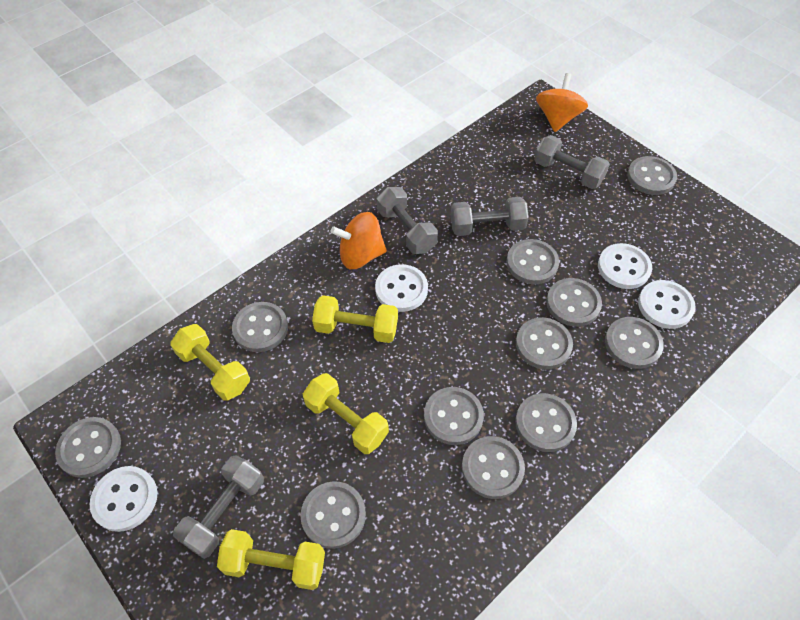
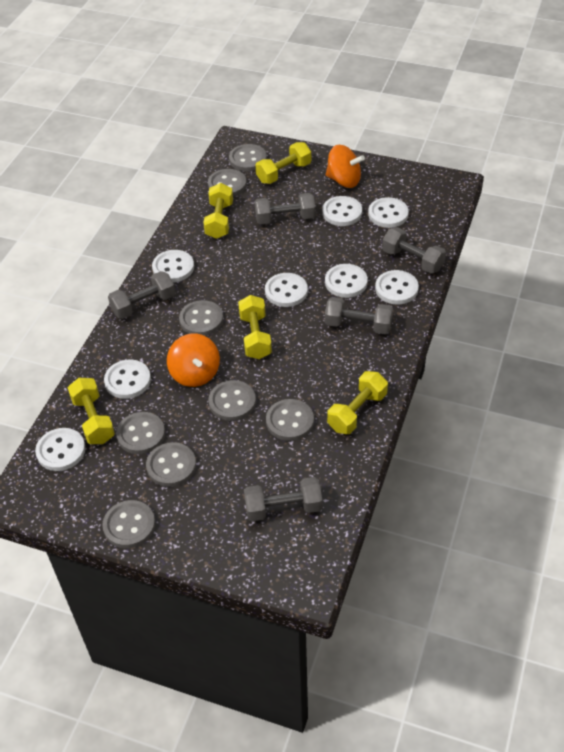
grey button: [55,417,121,478] [232,302,288,352] [300,481,366,549] [424,387,484,445] [462,436,525,499] [506,239,559,284] [515,393,577,452] [516,317,573,369] [546,278,602,327] [605,317,664,369] [627,156,677,195] = 11 -> [103,500,155,548] [116,412,165,454] [146,442,196,487] [179,300,223,336] [208,169,247,197] [208,380,256,421] [229,144,267,171] [266,399,314,441] = 8
grey dumbbell: [173,455,264,559] [377,187,438,254] [451,197,529,236] [534,135,610,189] = 4 -> [108,271,175,319] [244,477,322,521] [255,193,315,224] [325,297,393,334] [382,227,446,274] = 5
white button: [90,466,157,532] [375,264,428,312] [598,243,652,289] [638,280,696,329] = 4 -> [35,428,86,471] [104,360,151,399] [152,250,194,283] [265,273,308,307] [322,196,362,226] [325,264,368,298] [368,197,409,228] [375,270,419,304] = 8
yellow dumbbell: [170,324,250,401] [217,529,325,590] [303,373,389,454] [312,295,398,343] = 4 -> [68,378,115,444] [203,183,233,239] [238,295,272,359] [255,142,311,184] [327,371,388,434] = 5

